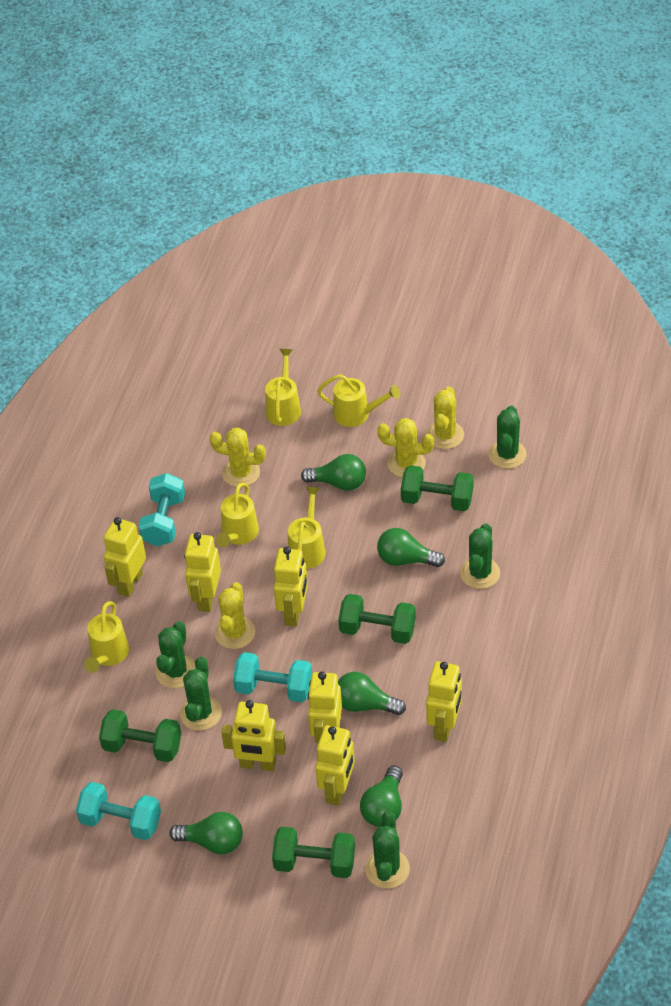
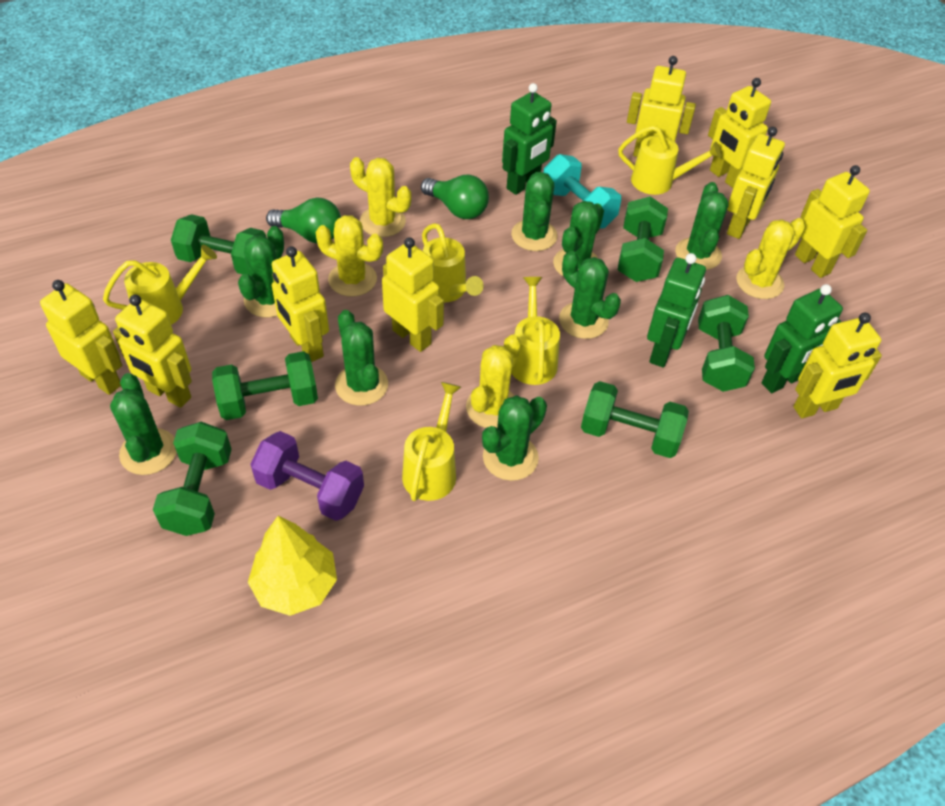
green cactus: [155,621,196,688] [180,657,222,731] [365,811,410,888] [460,523,500,589] [488,406,527,469] = 5 -> [110,373,177,475] [238,226,284,317] [335,310,388,406] [482,395,547,481] [511,172,557,251] [553,201,604,277] [559,251,621,339] [675,182,729,270] = 8
green dumbbell: [99,709,181,762] [272,827,355,878] [338,594,416,644] [401,465,474,511] = 4 -> [153,422,232,536] [171,214,267,275] [212,351,318,420] [581,381,689,458] [618,196,668,282] [698,295,755,392] = 6
green light bulb: [170,812,243,854] [301,454,366,491] [338,672,406,715] [360,766,403,827] [377,528,445,567] = 5 -> [266,198,341,243] [421,175,489,219] = 2
green robot: none = 0 -> [502,83,557,195] [647,253,706,368] [762,284,843,393] = 3
purple dumbbell: none = 0 -> [250,431,364,521] = 1
turquoise dumbbell: [76,782,161,840] [139,473,185,546] [233,652,312,702] = 3 -> [543,154,621,229] = 1
yellow robot: [104,517,146,597] [184,532,221,612] [221,700,286,771] [274,547,308,626] [308,672,342,743] [315,725,355,806] [426,661,462,742] = 7 -> [40,280,122,395] [113,295,192,408] [272,246,329,362] [382,237,444,352] [627,56,696,157] [708,78,771,188] [727,127,785,239] [793,313,882,418] [795,165,870,278] = 9
yellow tree: none = 0 -> [248,516,337,616] = 1

